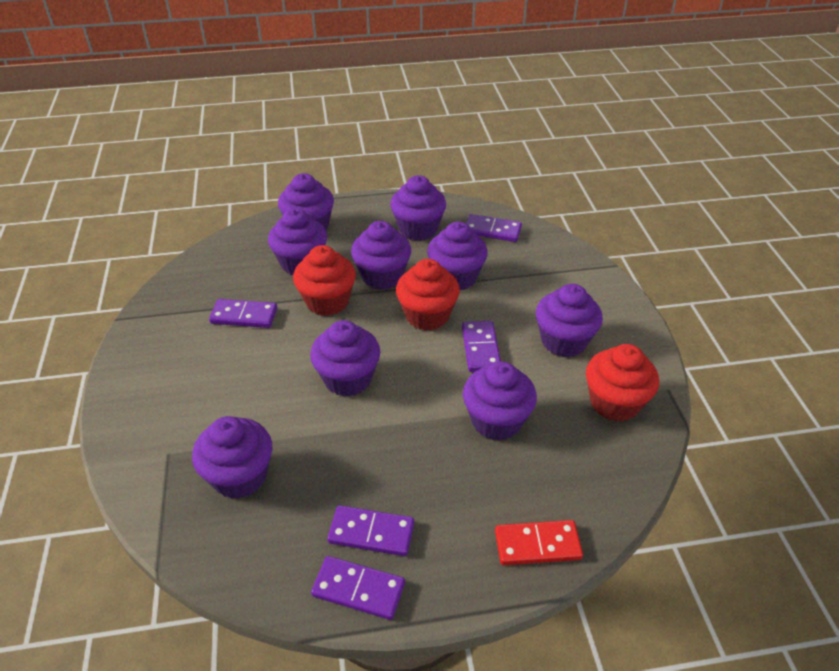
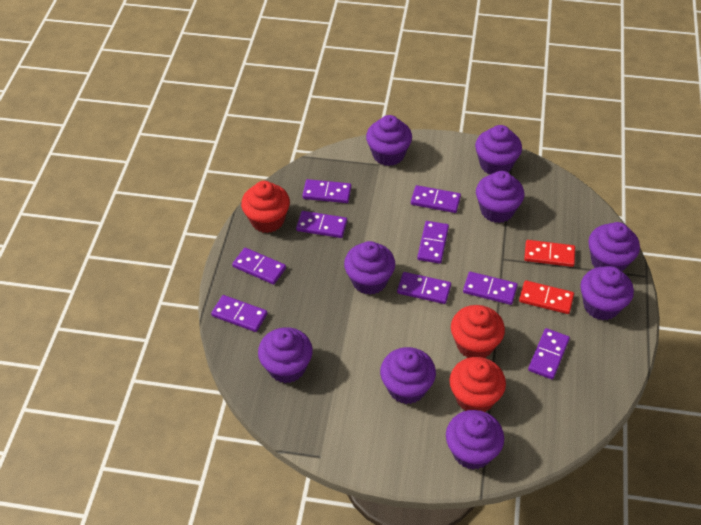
purple domino: [209,299,277,328] [311,556,405,620] [327,505,414,556] [462,321,501,372] [466,214,522,242] = 5 -> [211,295,267,332] [232,248,286,284] [296,211,347,238] [302,179,351,203] [397,272,451,304] [411,185,461,213] [417,221,449,264] [463,272,518,305] [528,328,570,380] = 9
red domino: [495,520,583,565] = 1 -> [519,280,574,314] [524,240,575,267] = 2

